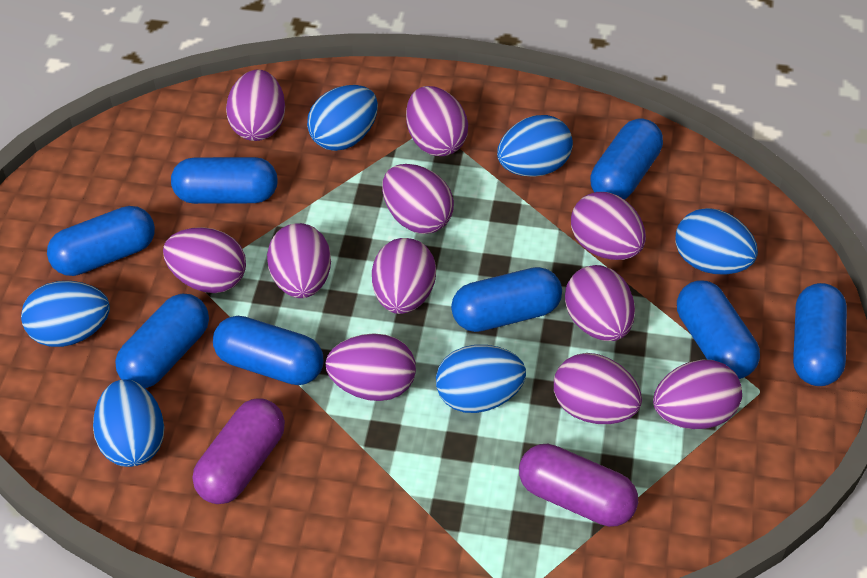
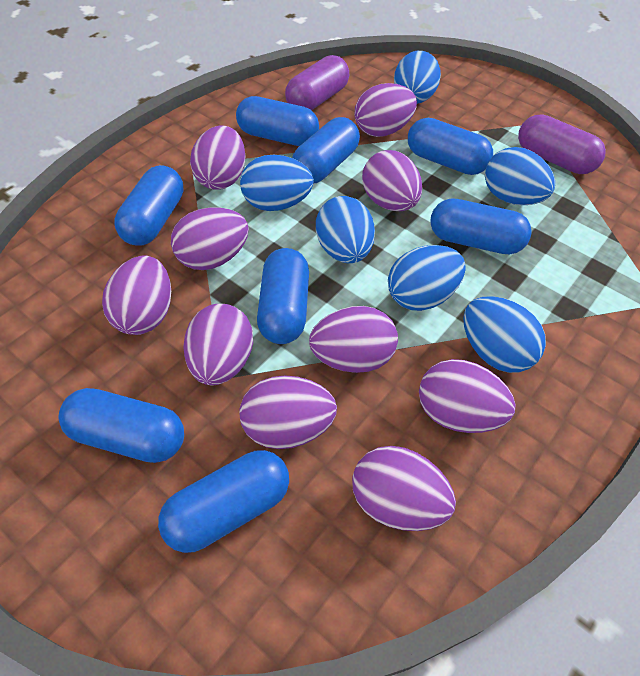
purple egg: [163,227,246,293] [226,69,285,141] [267,223,331,298] [325,333,416,401] [372,238,436,314] [382,164,454,234] [406,86,468,156] [554,353,642,424] [565,265,635,341] [571,192,646,260] [653,360,742,429] = 11 -> [102,255,171,335] [171,207,249,270] [183,304,253,386] [190,125,245,190] [239,375,337,449] [309,306,398,373] [352,446,456,531] [355,83,417,137] [362,150,422,211] [419,359,516,433] = 10

